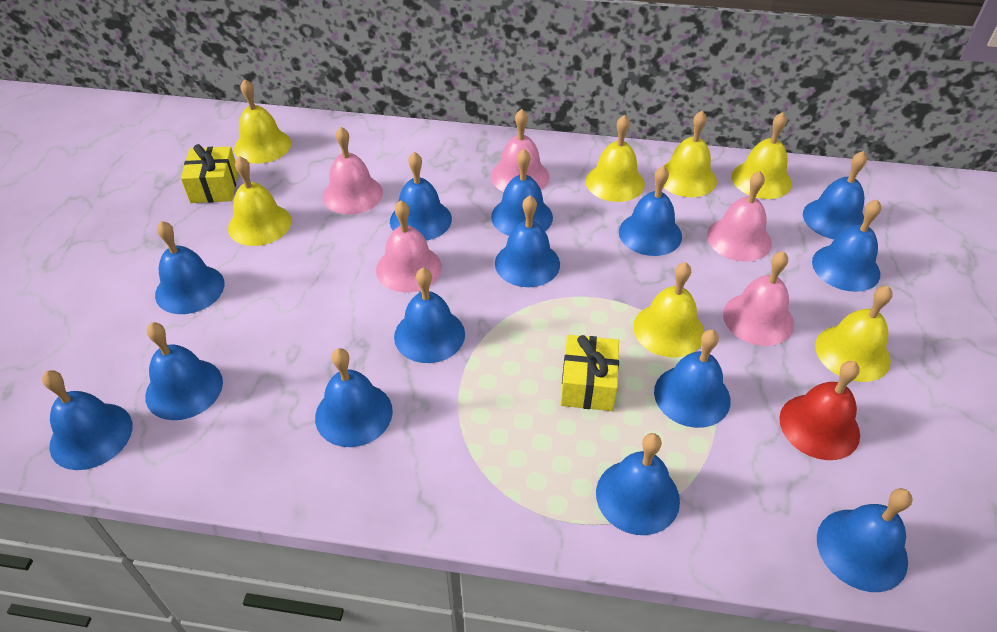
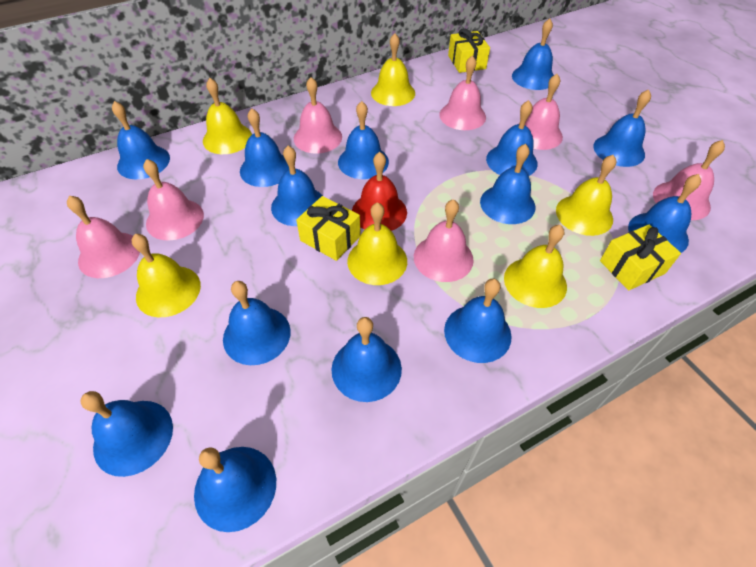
pink bell: [323,127,383,214] [376,200,442,292] [491,109,549,192] [707,171,772,262] [723,251,794,346] = 5 -> [67,196,140,278] [143,159,204,240] [294,77,342,154] [414,199,474,282] [439,55,486,130] [519,74,563,150] [653,140,725,220] = 7
yellow bell: [228,156,292,246] [234,79,291,164] [586,115,645,202] [633,262,704,358] [663,111,717,197] [732,112,792,199] [815,285,893,382] = 7 -> [132,234,201,317] [203,78,252,154] [347,202,407,285] [371,33,415,106] [504,225,567,308] [556,155,616,236] = 6
yellow gift: [181,144,238,203] [560,335,619,411] = 2 -> [296,196,361,261] [448,28,490,73] [600,225,681,290] = 3

